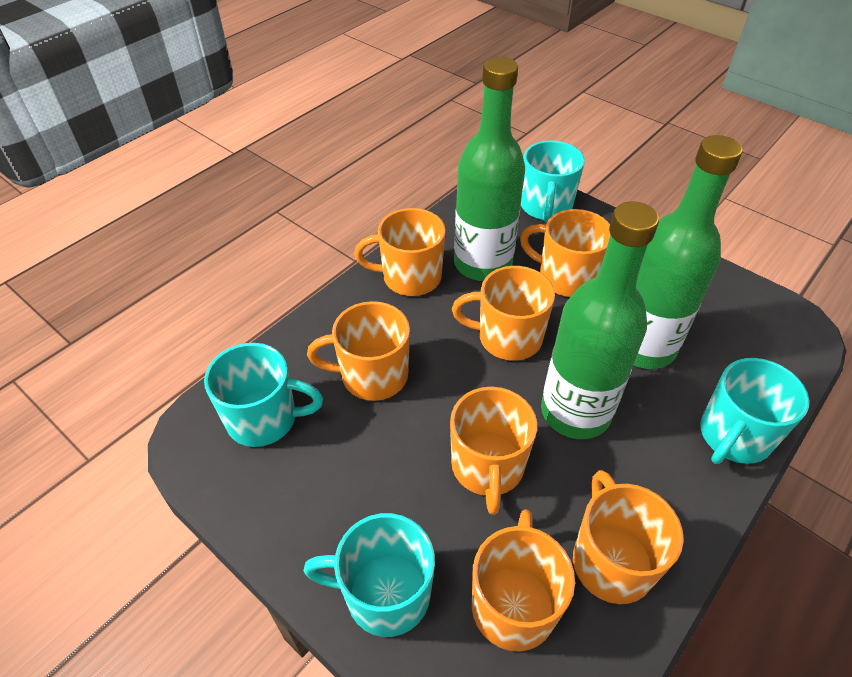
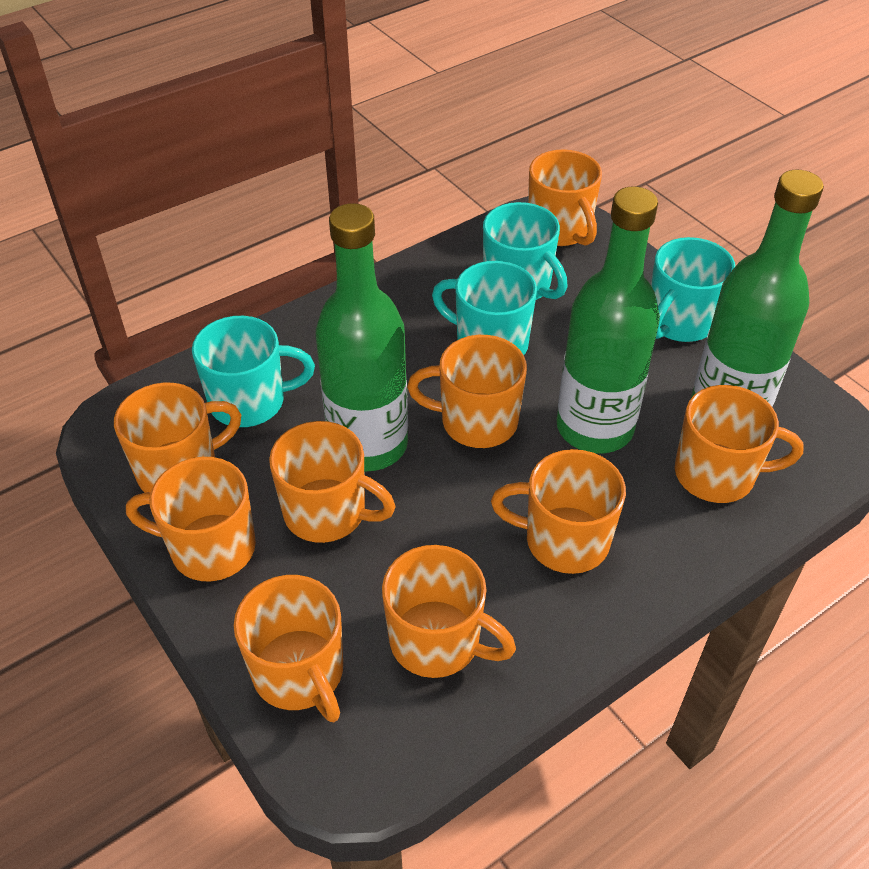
orange mug: [307,301,410,401] [354,208,446,296] [450,387,537,515] [452,266,555,361] [472,509,575,652] [520,209,610,297] [573,470,684,604] = 7 -> [114,383,241,493] [126,457,256,581] [234,575,343,722] [269,421,396,543] [382,545,516,678] [407,335,527,448] [491,449,626,574] [528,149,602,246] [675,385,804,503] = 9

